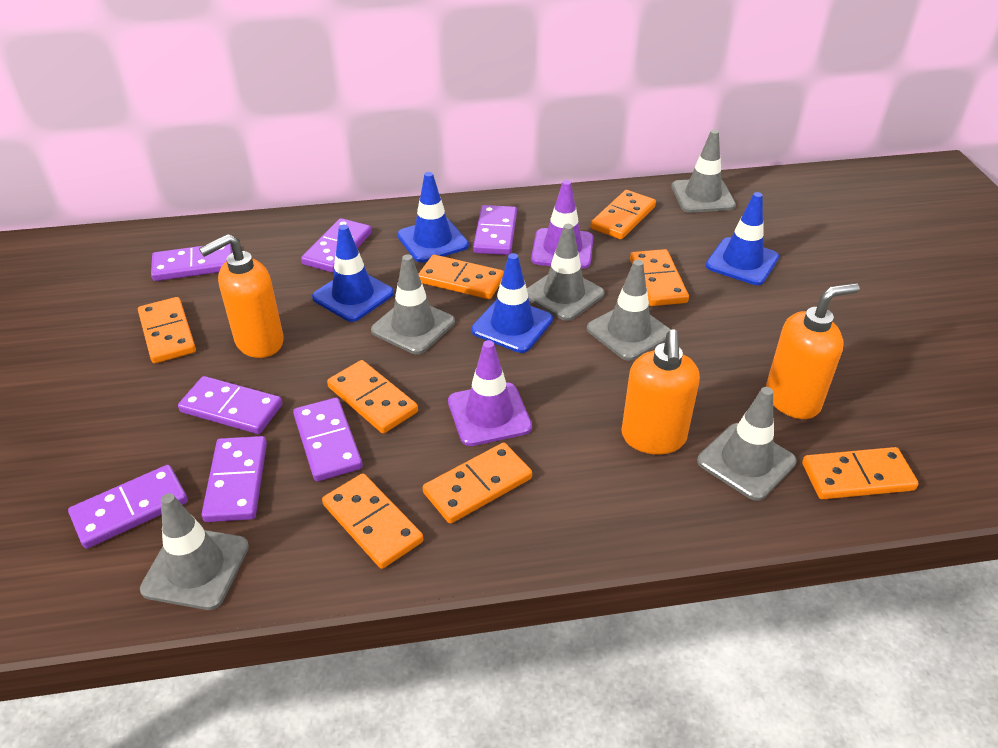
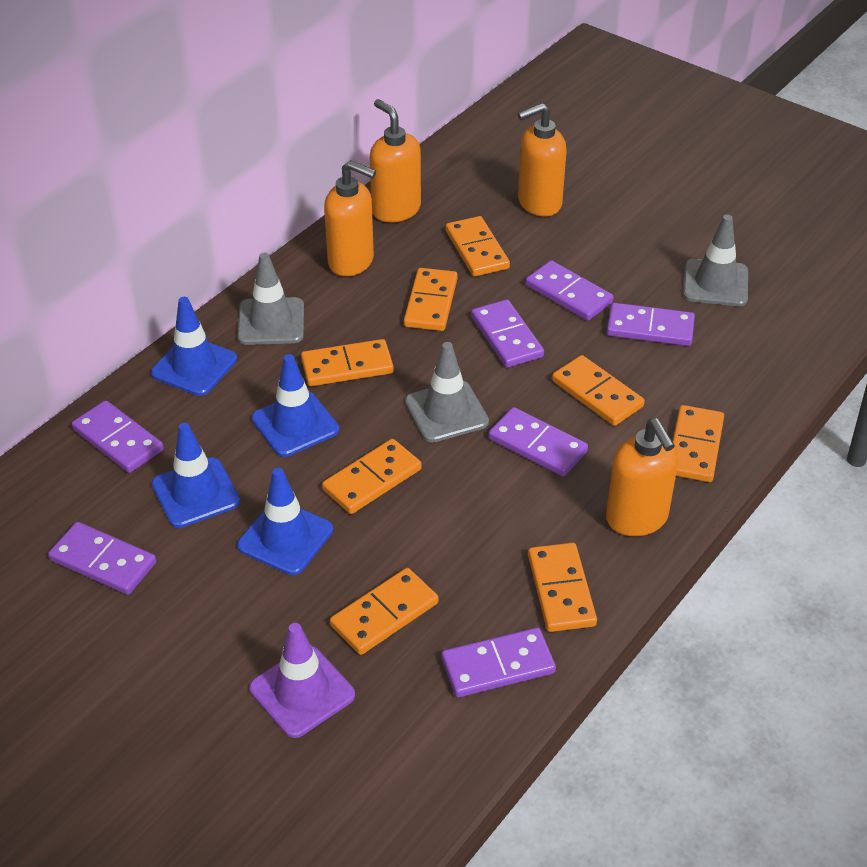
grey traffic cone: [140,493,249,610] [371,254,455,354] [527,224,605,321] [587,260,670,361] [671,130,736,213] [697,387,797,501] = 6 -> [238,253,304,345] [405,342,489,443] [683,214,748,306] = 3
orange soap dispenser: [199,234,284,358] [621,329,700,454] [766,283,860,419] = 3 -> [324,160,376,276] [370,99,421,222] [518,103,567,216] [606,418,679,536] = 4
purple traffic cone: [448,340,532,446] [531,180,594,269] = 2 -> [249,623,355,738] = 1

